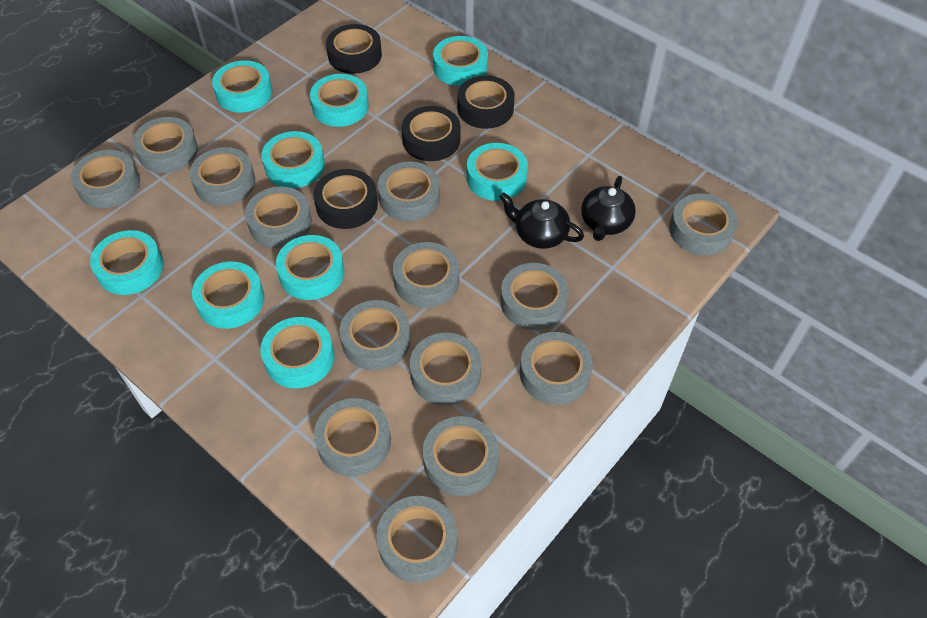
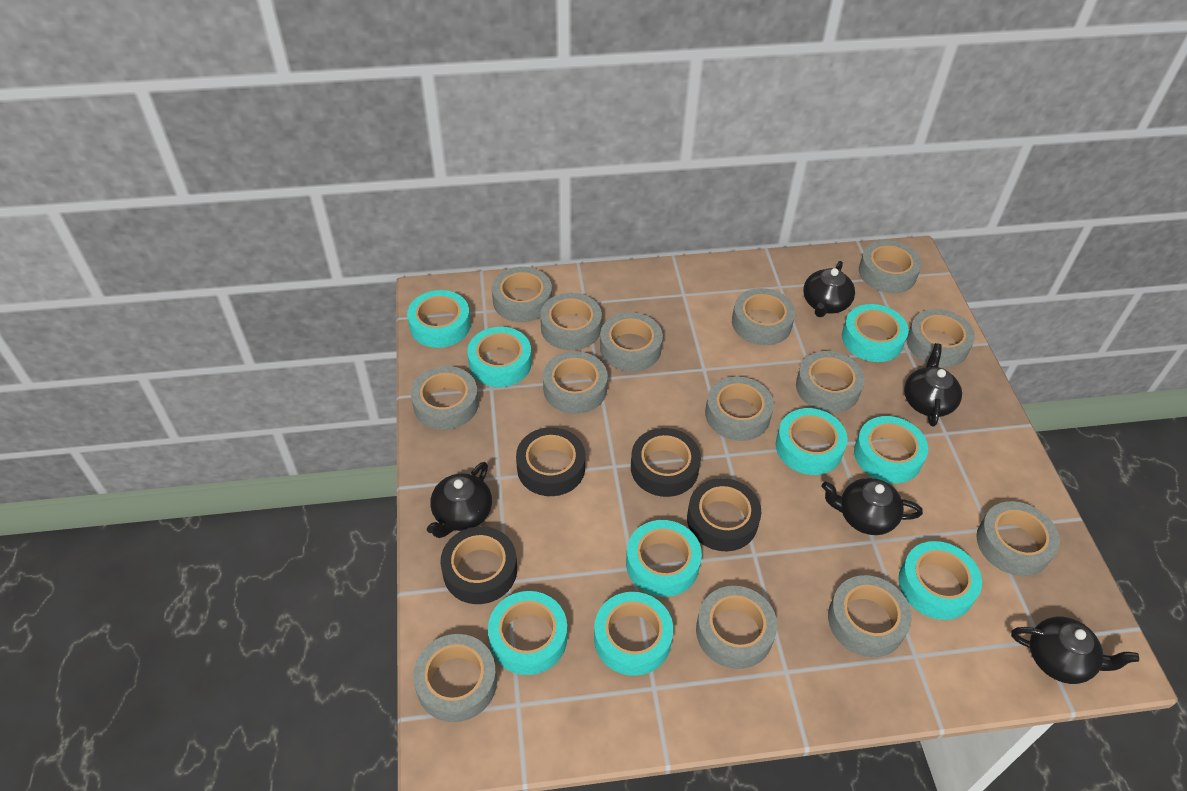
black teapot: [500,193,584,249] [581,176,636,241] = 2 -> [427,462,492,538] [803,261,855,317] [822,478,923,535] [904,343,962,427] [1011,617,1139,684] = 5

